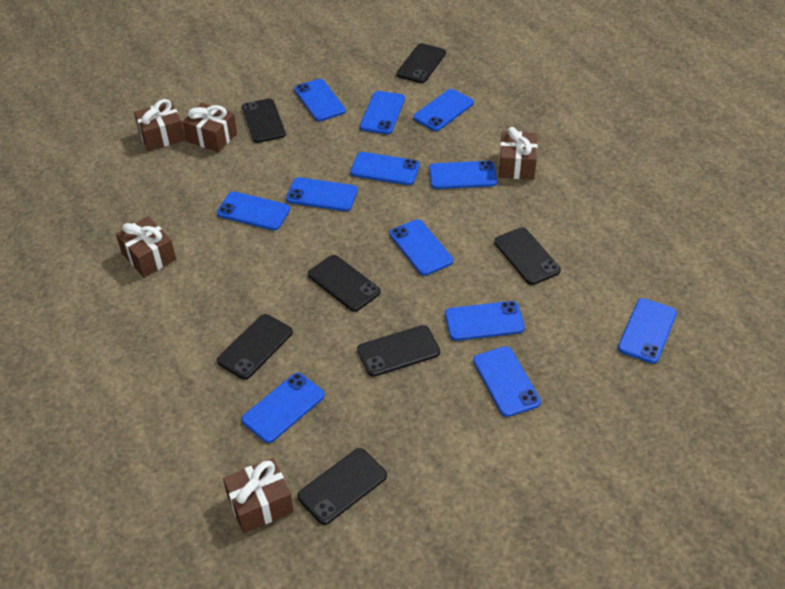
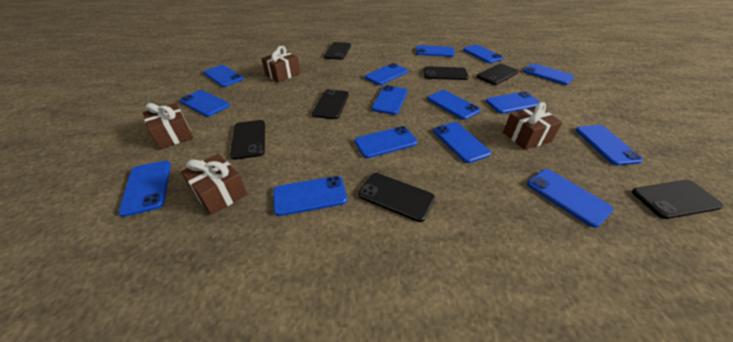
blue phone: [217,191,290,230] [241,373,325,443] [286,177,358,211] [294,79,346,121] [350,152,420,185] [360,91,405,134] [389,219,453,276] [413,89,474,131] [429,161,497,189] [445,301,525,341] [473,346,541,417] [618,298,677,364] = 12 -> [118,161,171,217] [180,90,230,117] [203,65,244,87] [273,176,347,216] [355,126,418,158] [365,63,408,85] [372,85,408,115] [416,45,455,57] [427,90,480,120] [433,122,491,163] [463,45,503,63] [486,91,540,114] [523,63,574,85] [527,169,614,228] [576,125,643,165] = 15
brown gift: [116,216,176,277] [134,99,185,151] [182,103,237,152] [223,458,294,533] [499,127,537,180] = 5 -> [143,103,194,149] [181,154,247,215] [261,46,300,82] [503,102,562,150] = 4

